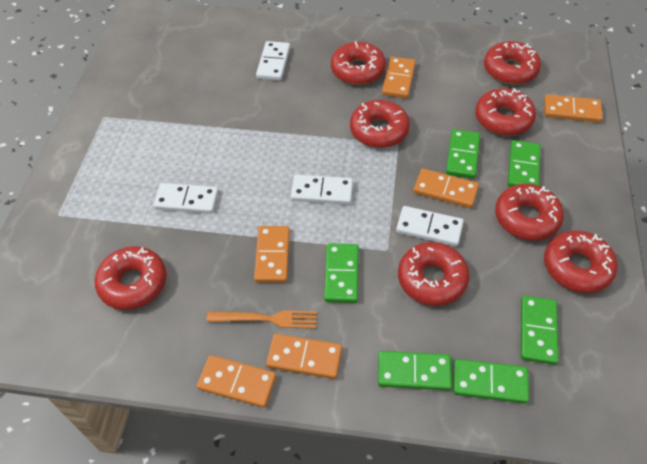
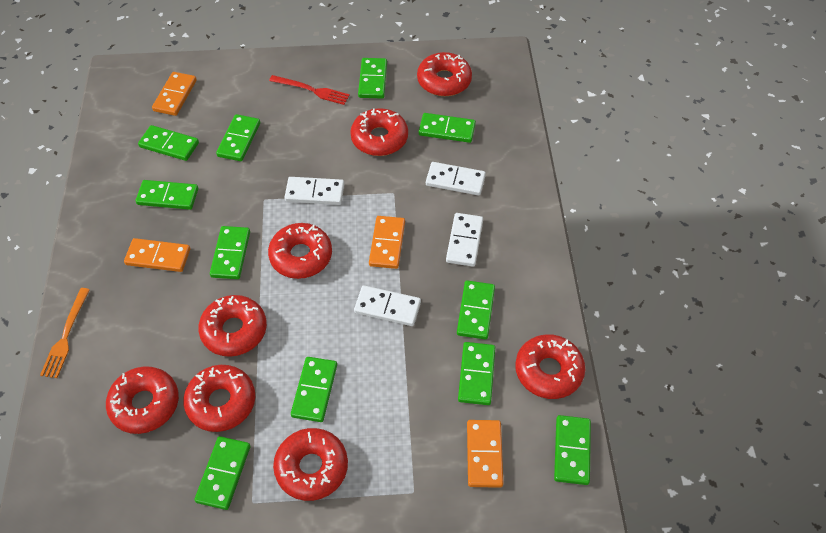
green domino: [324,243,359,303] [378,351,452,391] [446,129,480,179] [453,359,529,403] [508,140,541,187] [521,296,559,365] = 6 -> [136,180,198,210] [138,125,199,161] [194,436,250,510] [210,226,250,279] [216,114,260,161] [291,357,337,422] [358,58,387,99] [419,113,476,143] [457,280,495,340] [458,342,495,405] [554,415,591,485] = 11
orange domino: [197,355,276,408] [254,226,290,283] [266,334,342,379] [382,57,416,98] [413,168,479,208] [544,94,603,123] = 6 -> [124,238,190,272] [152,72,197,116] [369,216,405,269] [467,420,504,488] = 4
red fork: none = 0 -> [269,75,350,105] = 1

